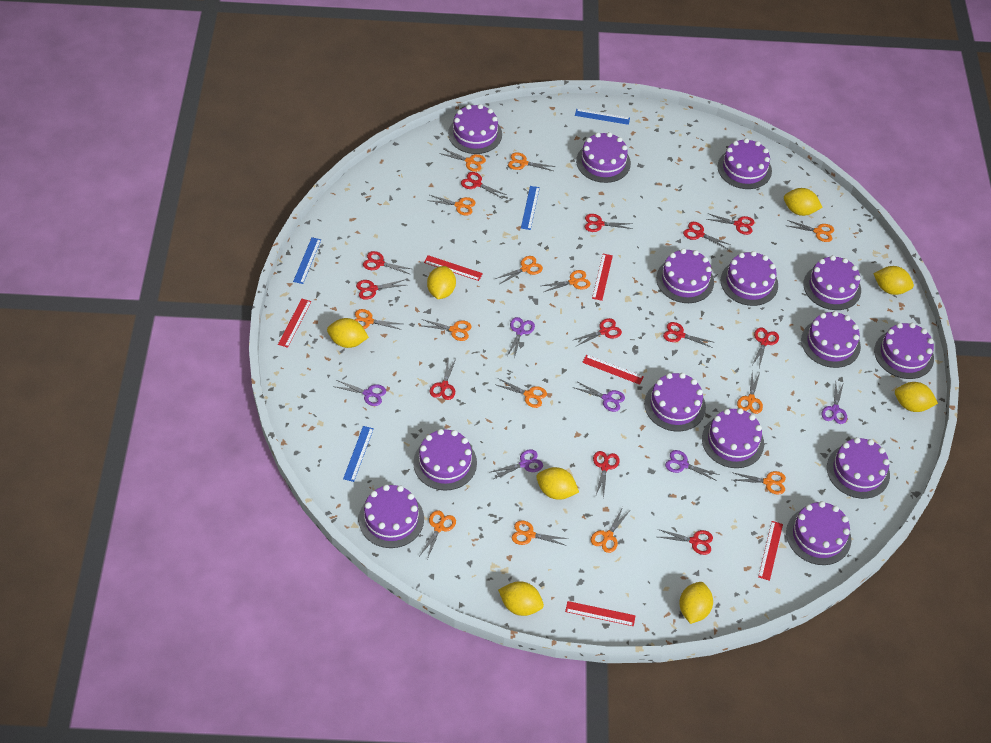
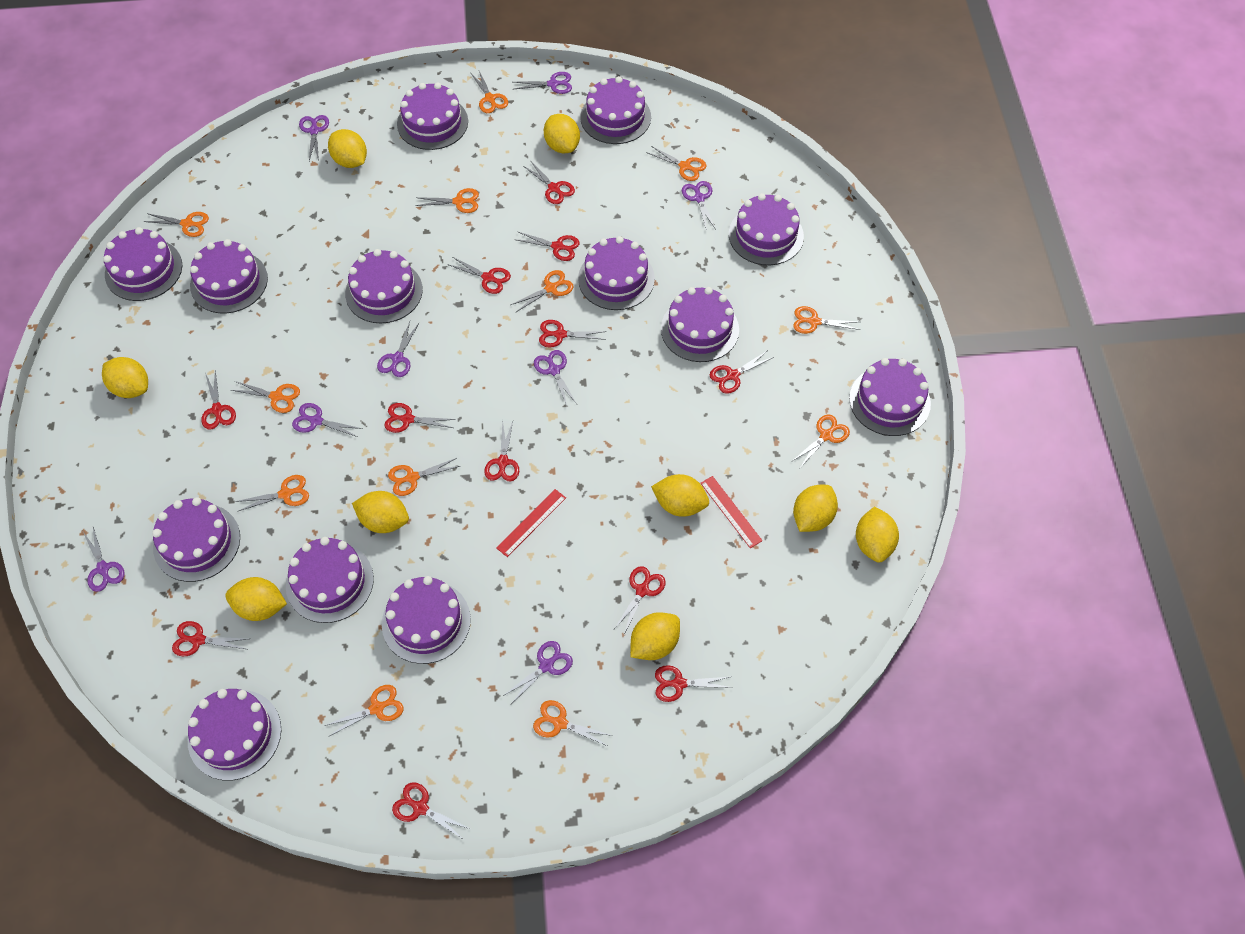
blue ruler: [293,237,321,284] [343,426,374,482] [521,186,540,230] [575,109,630,125] = 4 -> none = 0
orange scissors: [354,309,402,330] [420,510,456,559] [421,319,472,341] [427,195,476,216] [439,148,486,172] [495,256,543,284] [497,378,547,408] [508,152,556,171] [511,520,569,546] [542,270,590,292] [591,507,629,553] [734,471,786,495] [737,373,763,414] [787,220,834,242] = 14 -> [143,212,209,237] [231,381,300,413] [235,475,309,512] [324,685,404,737] [388,458,460,496] [415,188,479,213] [470,71,508,113] [511,270,574,312] [533,700,613,746] [646,146,707,181] [791,415,850,469] [793,306,861,334] = 12
purple cake: [359,484,424,548] [413,429,477,491] [448,104,502,154] [576,132,631,183] [644,373,706,431] [656,248,714,303] [702,408,764,468] [717,138,772,189] [721,251,778,306] [786,501,851,565] [801,311,861,368] [803,255,861,310] [827,437,890,499] [874,323,934,379] = 14 -> [103,227,182,301] [152,497,240,582] [188,689,281,781] [190,239,268,313] [286,537,374,623] [345,249,423,323] [382,576,471,664] [397,82,468,150] [578,236,655,310] [580,76,651,144] [661,287,739,362] [729,193,804,265] [849,358,931,436] = 13
purple scissors: [333,380,386,406] [489,449,543,479] [507,317,535,359] [573,381,625,412] [665,450,719,481] [821,382,847,424] = 6 -> [83,527,125,592] [292,403,363,437] [299,115,329,161] [377,321,420,377] [503,641,573,704] [512,72,572,94] [534,350,577,406] [682,181,716,231] = 8
red ruler: [278,299,311,348] [424,255,483,281] [565,601,635,626] [582,355,644,385] [592,254,613,301] [758,521,783,581] = 6 -> [496,489,566,557] [700,476,763,548] = 2
yellow lemon: [327,318,369,348] [427,266,456,299] [498,581,544,616] [536,467,579,500] [679,582,713,624] [784,188,823,216] [873,266,914,295] [895,382,938,412] = 8 -> [102,357,148,398] [225,577,287,621] [328,129,367,168] [352,491,409,533] [544,114,580,153] [630,612,680,660] [651,474,709,517] [793,485,838,532] [856,506,899,563] = 9

